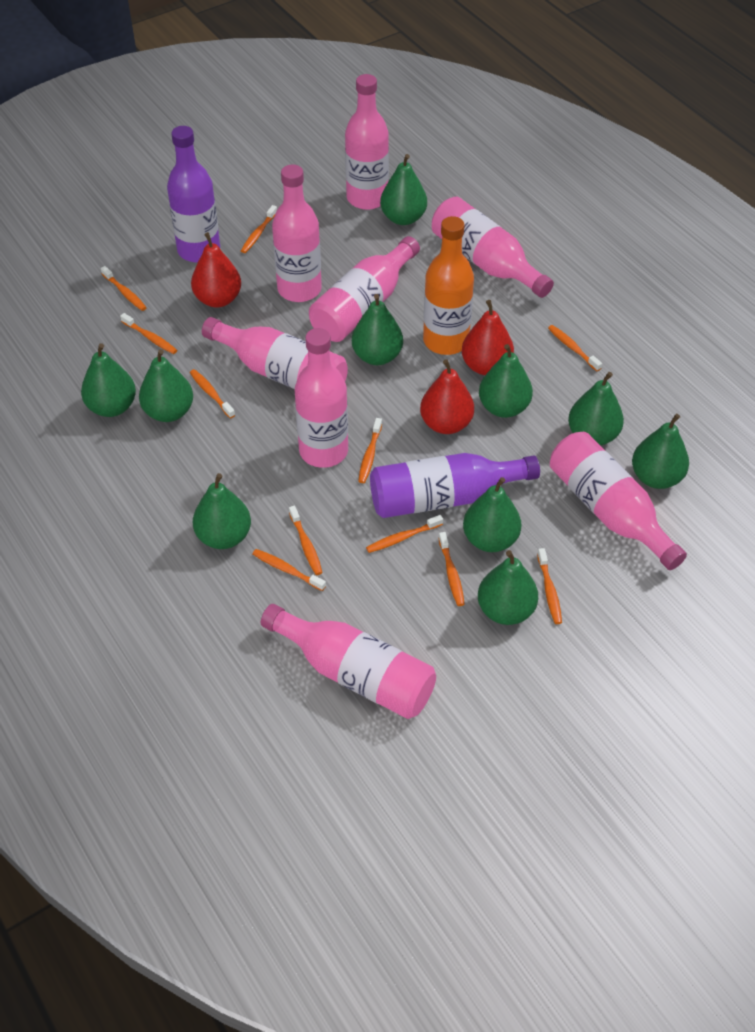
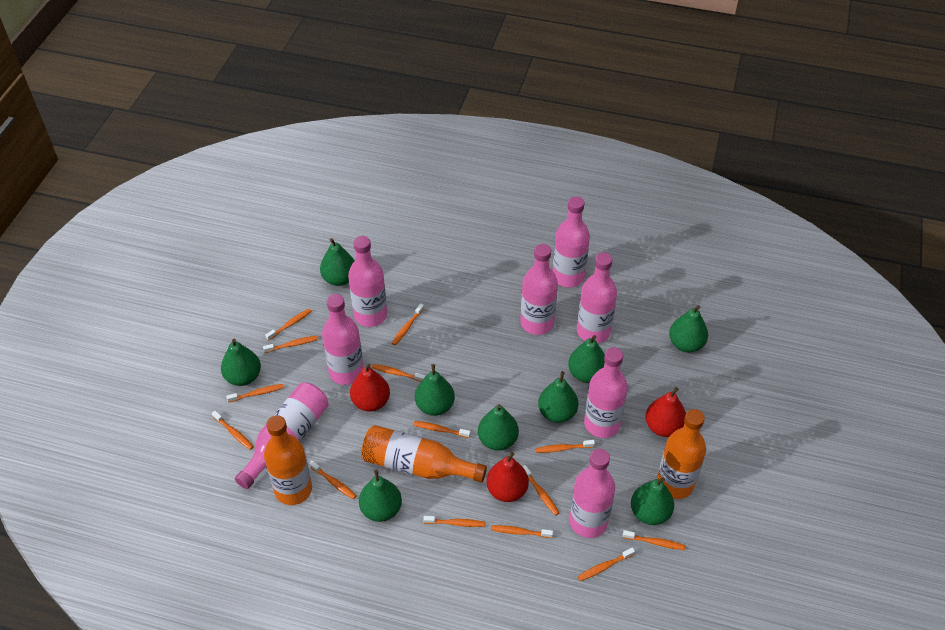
green pear: [81,343,136,417] [139,349,193,422] [193,473,251,549] [352,294,403,365] [380,154,427,225] [463,477,521,552] [478,550,538,625] [479,344,533,418] [568,372,624,446] [632,414,689,489] = 10 -> [221,339,261,386] [320,238,355,286] [359,470,402,522] [415,364,455,416] [478,404,519,451] [538,371,578,423] [568,335,605,383] [631,477,674,525] [669,305,708,353] = 9
orange bottle: [423,216,474,355] = 1 -> [264,415,312,505] [362,425,487,483] [657,409,706,499] = 3
orange toothbrush: [101,266,147,311] [120,313,177,354] [190,369,235,419] [241,205,277,253] [252,549,326,591] [289,506,323,575] [358,418,382,483] [366,515,443,553] [438,532,465,606] [537,548,562,624] [548,325,602,371] = 11 -> [212,411,254,450] [226,384,284,403] [263,336,318,353] [265,309,312,341] [309,460,357,499] [372,364,425,382] [392,303,424,345] [413,421,471,438] [423,516,486,527] [491,525,553,538] [522,465,559,516] [536,440,595,453] [578,548,635,581] [623,530,686,550] = 14
purple bottle: [167,126,220,263] [370,453,540,518] = 2 -> none = 0

